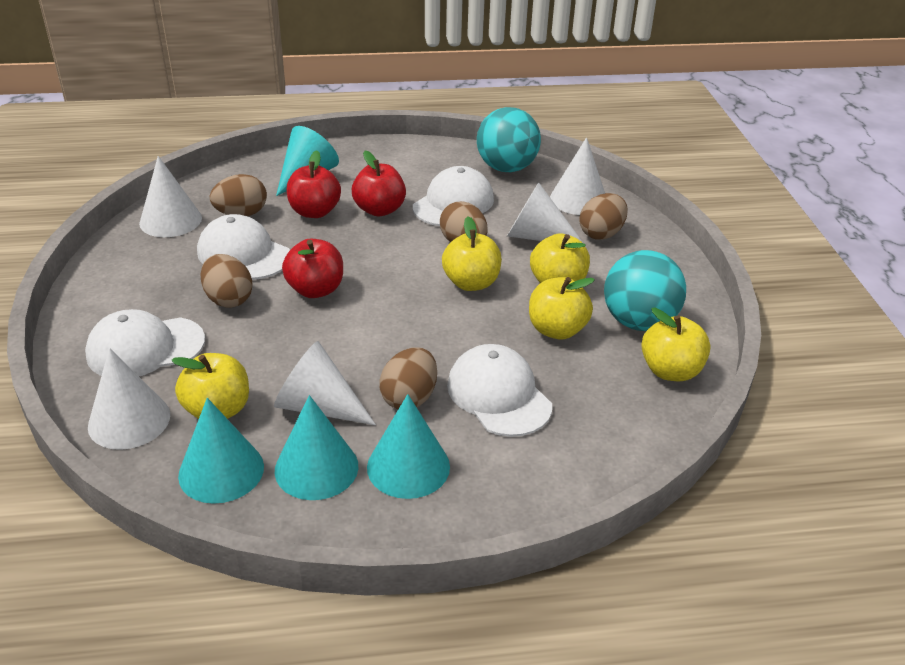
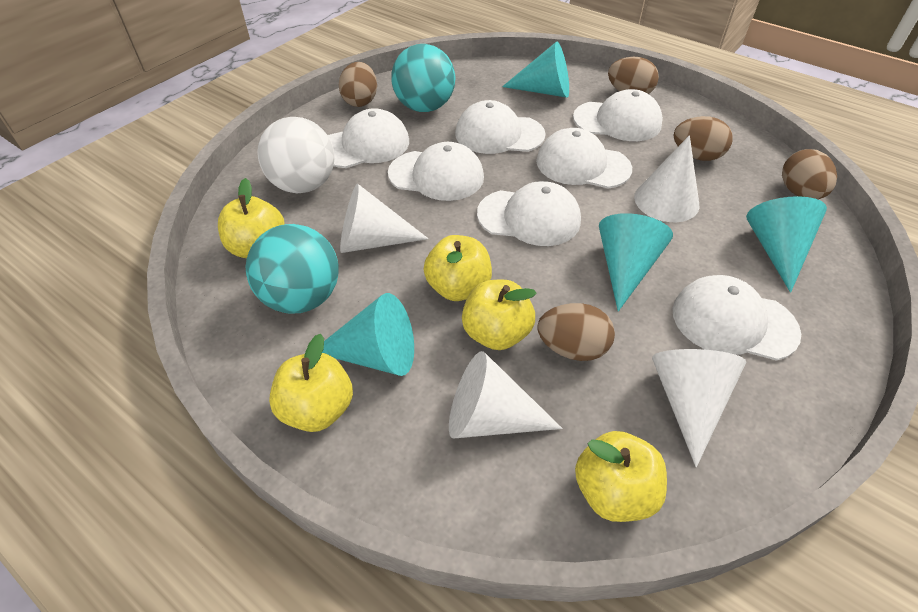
red apple: [282,239,343,298] [287,150,341,218] [352,151,406,216] = 3 -> none = 0
white ball: none = 0 -> [257,117,335,193] = 1
white cap: [85,309,205,376] [197,214,290,280] [413,166,494,226] [447,344,552,437] = 4 -> [328,108,409,168] [388,142,484,201] [455,100,546,154] [477,181,581,246] [536,128,632,189] [573,89,663,141] [672,275,801,361] = 7
white cone: [88,348,170,450] [139,156,202,237] [274,341,376,425] [507,182,586,247] [550,137,605,215] = 5 -> [340,184,429,253] [449,351,562,438] [634,135,699,222] [652,349,746,467] = 4

